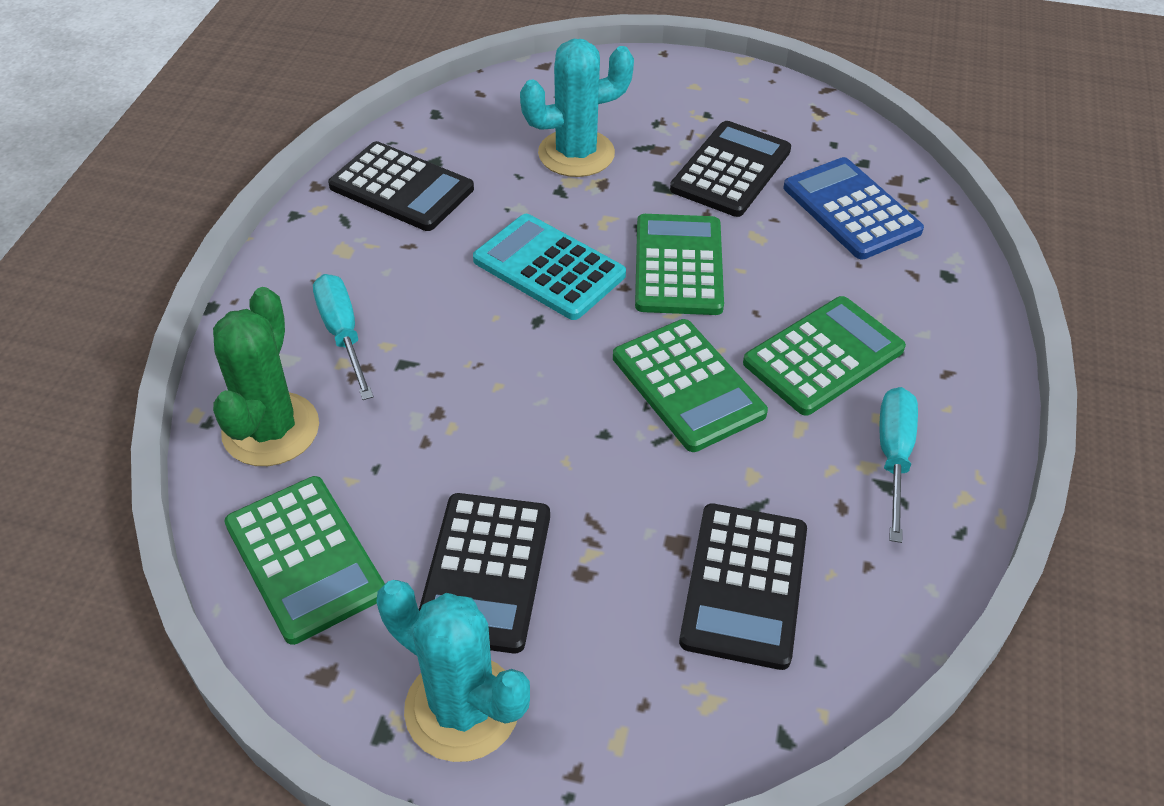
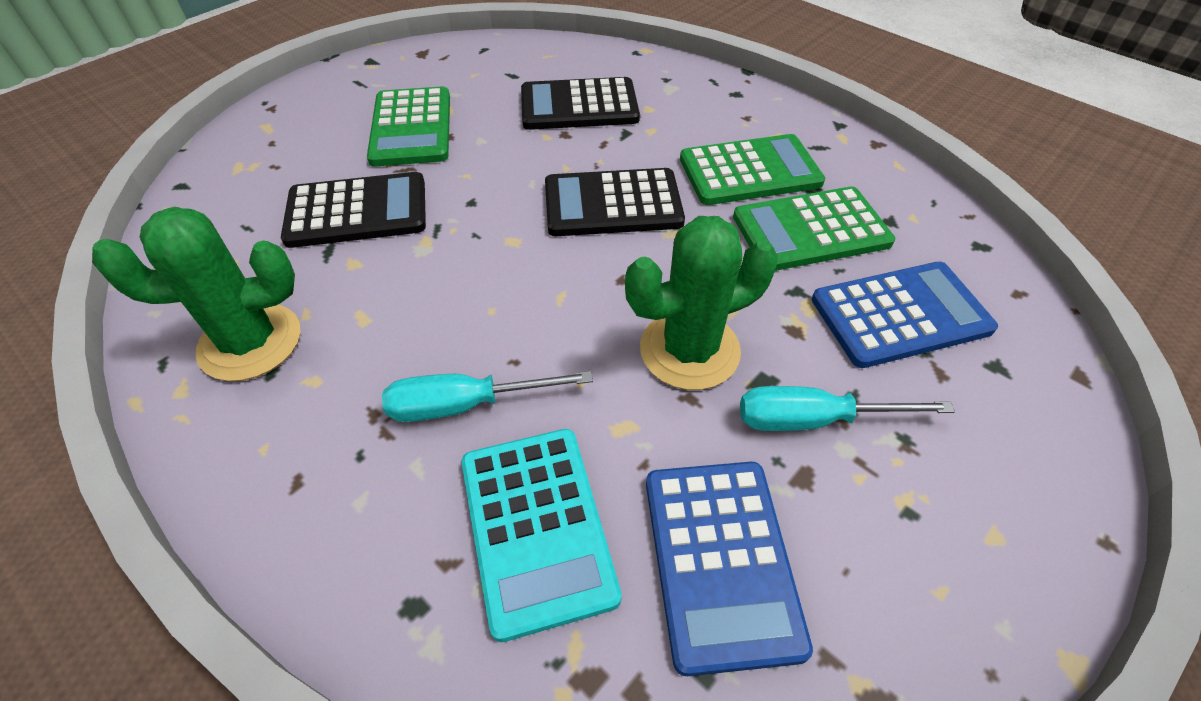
black calculator: [328,141,474,231] [419,493,550,653] [670,121,791,217] [679,503,807,670] = 4 -> [281,172,426,248] [521,77,640,130] [545,168,685,236] = 3
blue calculator: [783,157,924,259] = 1 -> [646,462,813,676] [812,262,998,368] = 2
green cactus: [213,287,319,466] = 1 -> [92,207,300,381] [625,216,778,390] = 2
green calculator: [225,476,385,645] [613,319,768,452] [635,214,724,315] [743,296,906,416] = 4 -> [367,87,450,167] [680,134,825,205] [733,186,895,271] = 3
turquoise cactus: [376,580,530,762] [520,39,634,177] = 2 -> none = 0

